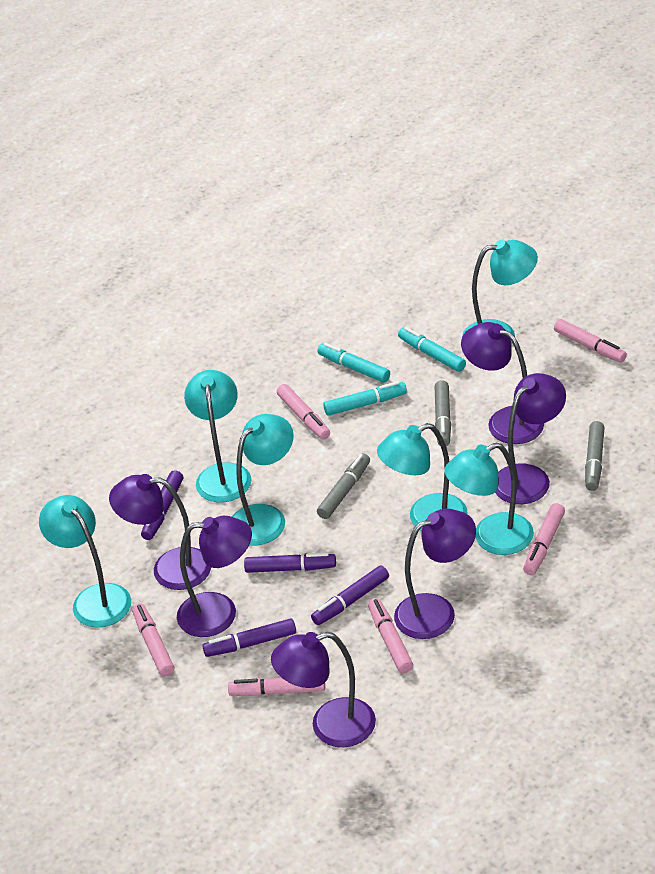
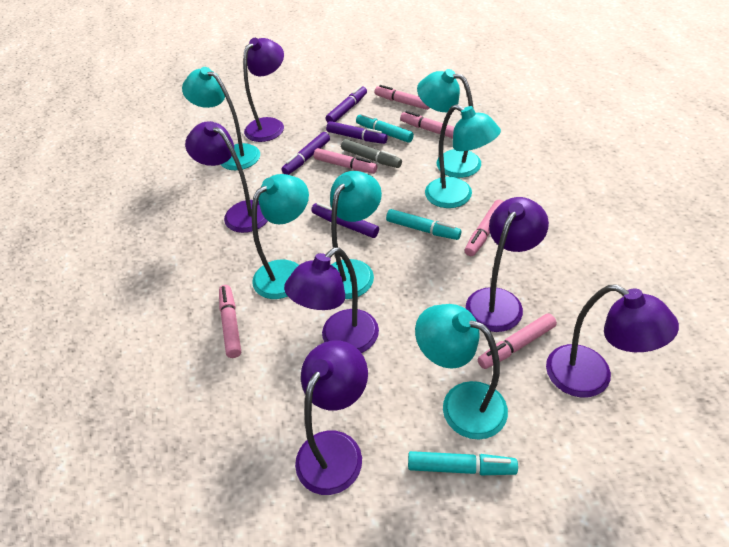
grey marker: [317,453,370,519] [435,380,451,446] [585,421,605,491] = 3 -> [341,139,402,168] = 1

